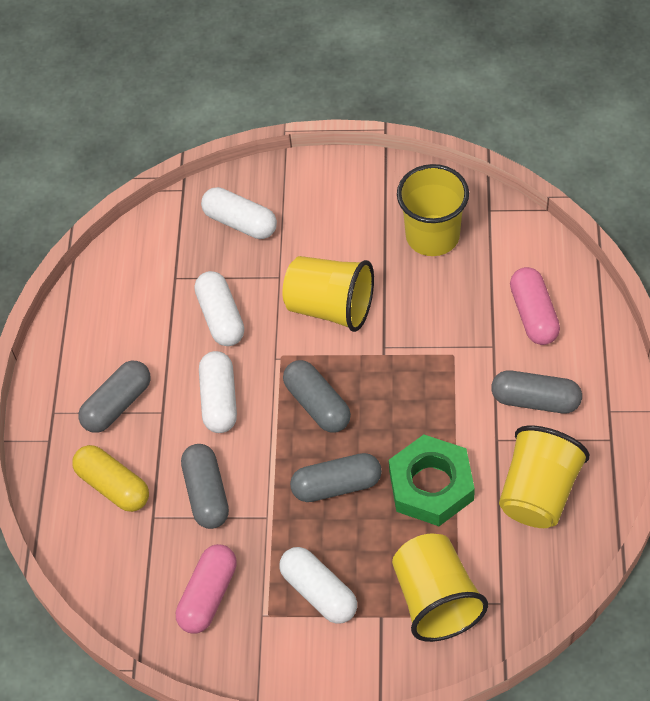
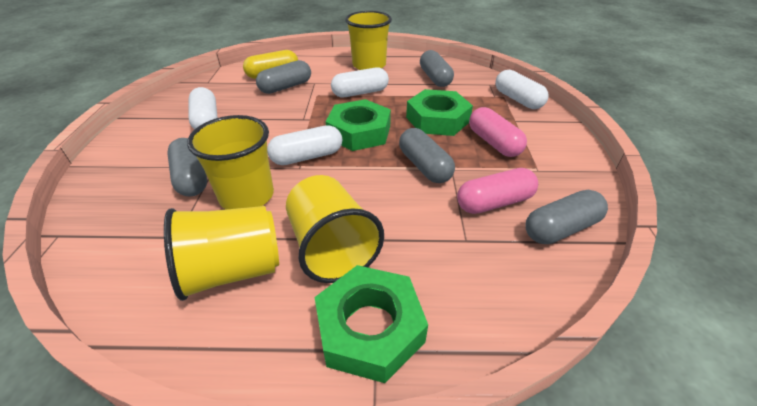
green nut: [389,435,475,526] = 1 -> [315,265,428,383] [326,99,391,151] [406,89,473,136] = 3

